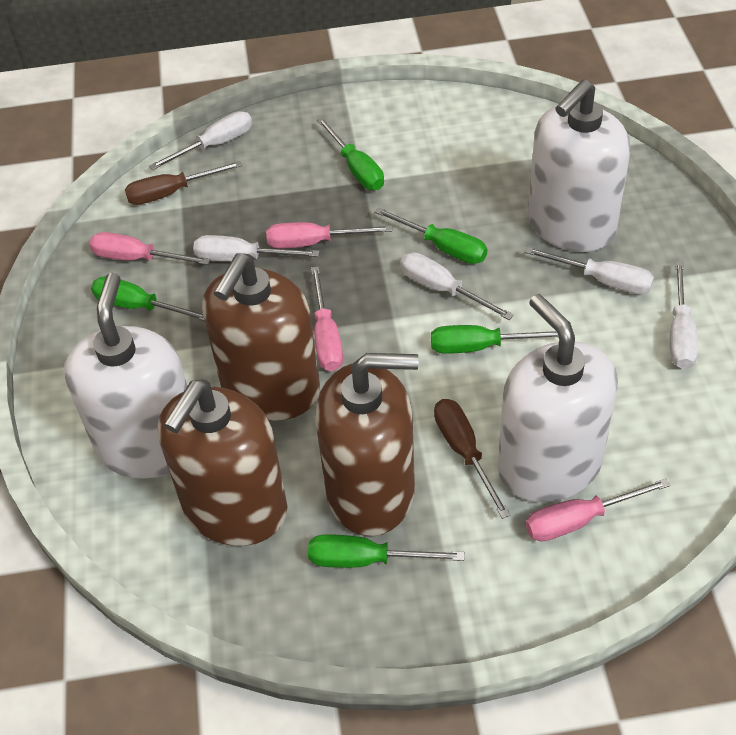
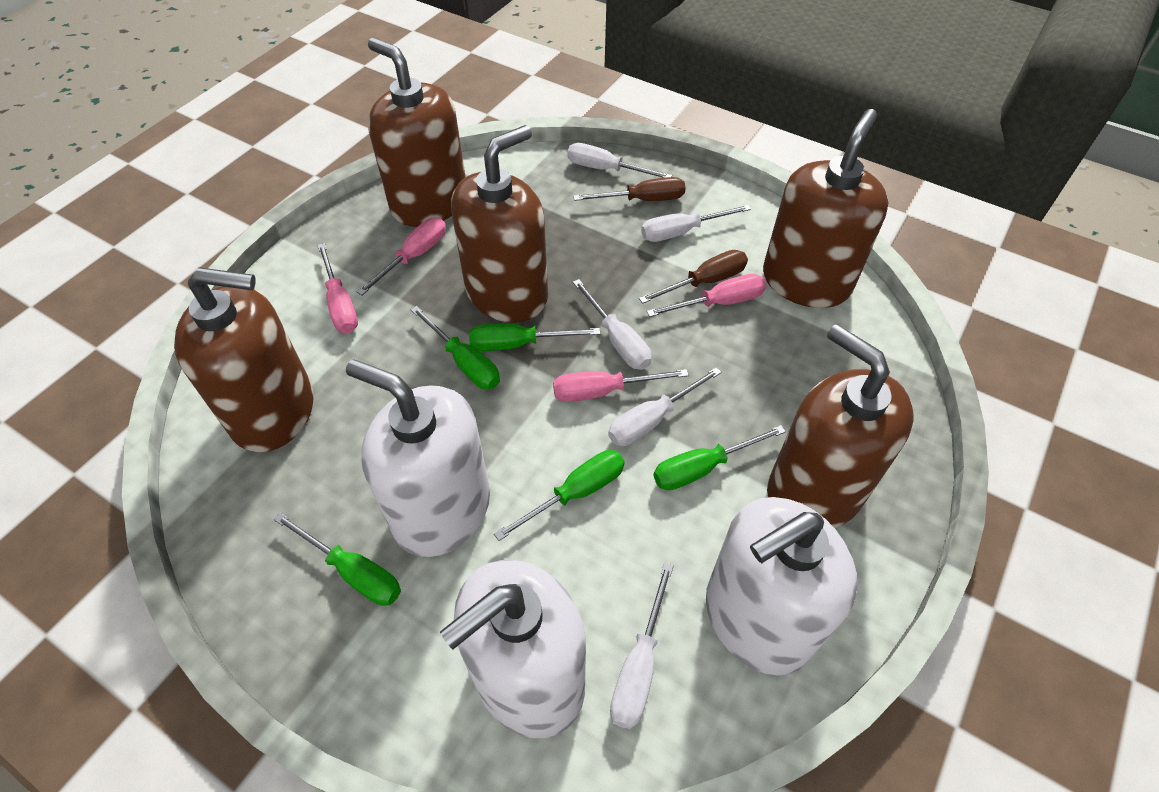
brown soap dispenser: [158,380,287,546] [202,253,320,421] [315,353,419,536] = 3 -> [174,267,313,452] [368,38,465,227] [451,125,548,323] [763,109,889,308] [767,324,914,528] = 5

